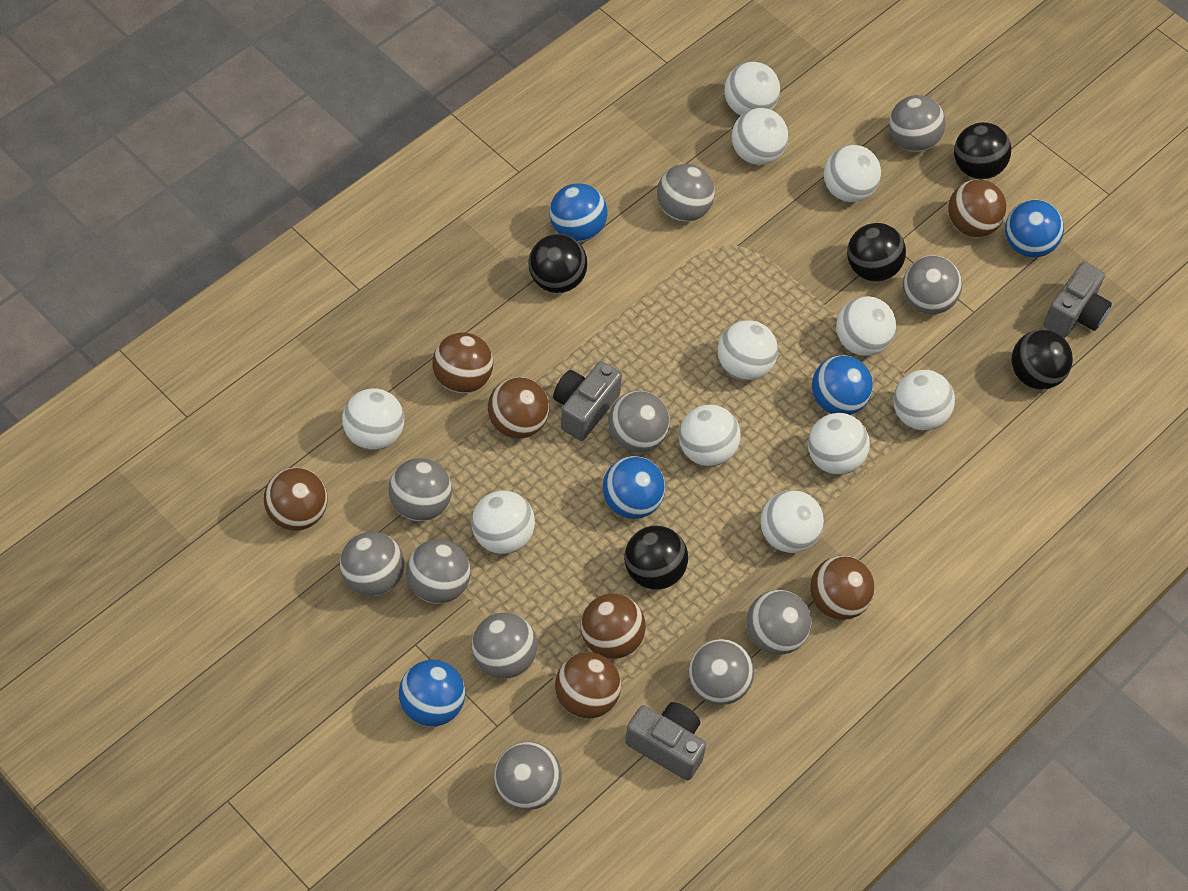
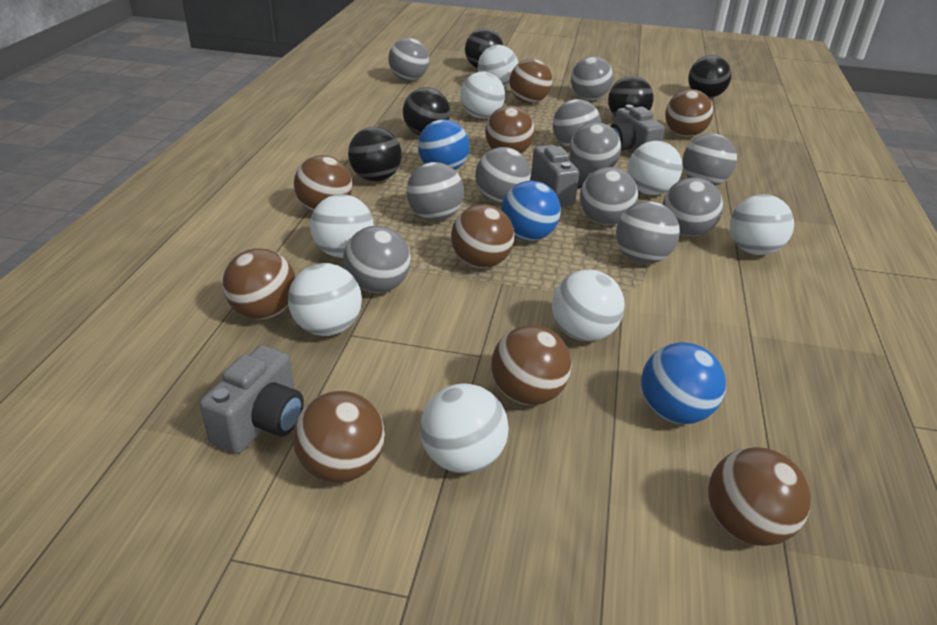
blue ball: [399,660,466,727] [549,183,607,242] [603,456,665,519] [812,355,873,415] [1005,200,1064,257] = 5 -> [418,119,470,170] [501,181,561,241] [641,342,726,424] = 3
brown ball: [264,467,328,531] [432,333,493,393] [488,377,549,438] [555,652,621,719] [581,594,646,659] [810,555,875,620] [948,179,1007,237] = 7 -> [222,248,295,319] [293,391,385,483] [294,155,353,211] [451,204,514,268] [485,106,535,153] [491,325,572,405] [509,59,552,103] [666,89,713,137] [708,447,811,546] = 9
white ball: [342,388,404,450] [471,490,535,554] [679,404,741,466] [718,320,778,380] [724,62,780,116] [732,108,788,165] [761,490,824,553] [808,413,870,475] [824,145,881,202] [836,296,896,356] [894,370,955,431] = 11 -> [288,263,362,336] [310,194,374,258] [420,383,509,473] [460,72,505,118] [478,45,518,87] [552,270,625,341] [627,141,683,195] [730,194,794,255] = 8

